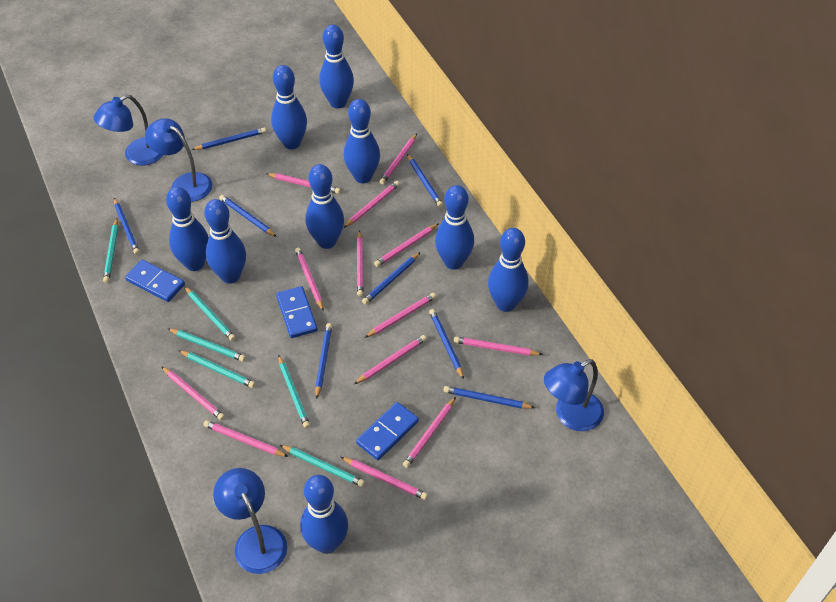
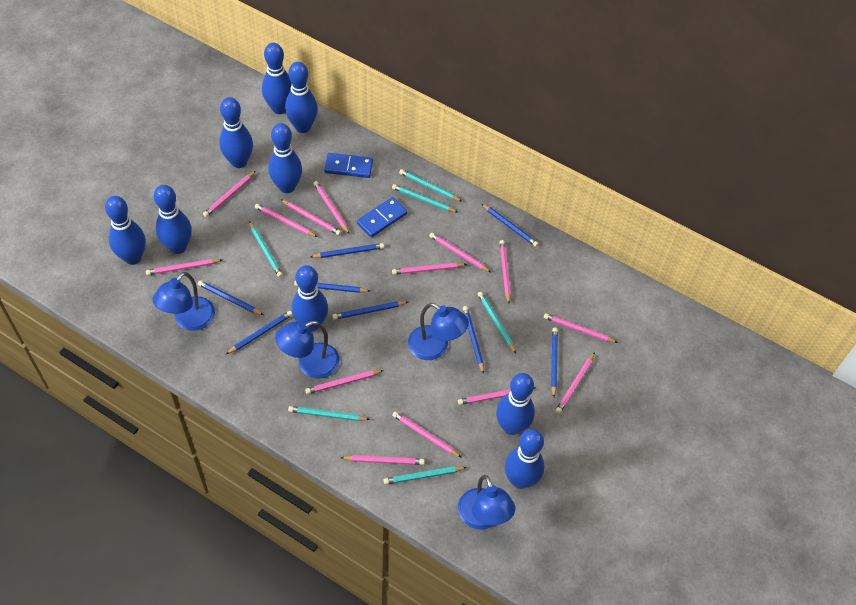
blue domino: [125,260,185,302] [276,286,318,338] [356,402,419,460] = 3 -> [324,153,373,178] [357,197,407,237] = 2
pink pencil: [161,366,225,420] [204,420,289,457] [266,173,340,194] [295,248,324,311] [341,457,428,500] [344,181,400,228] [354,335,427,384] [357,230,363,297] [364,293,436,338] [374,223,439,267] [380,134,417,184] [403,397,456,468] [454,337,543,356] = 13 -> [146,259,223,275] [203,171,256,217] [255,204,317,237] [280,199,341,235] [305,370,384,394] [313,181,350,234] [341,455,425,465] [392,263,467,275] [392,411,462,458] [429,233,491,272] [458,387,536,405] [499,240,511,304] [544,313,618,343] [556,352,595,414] = 14

